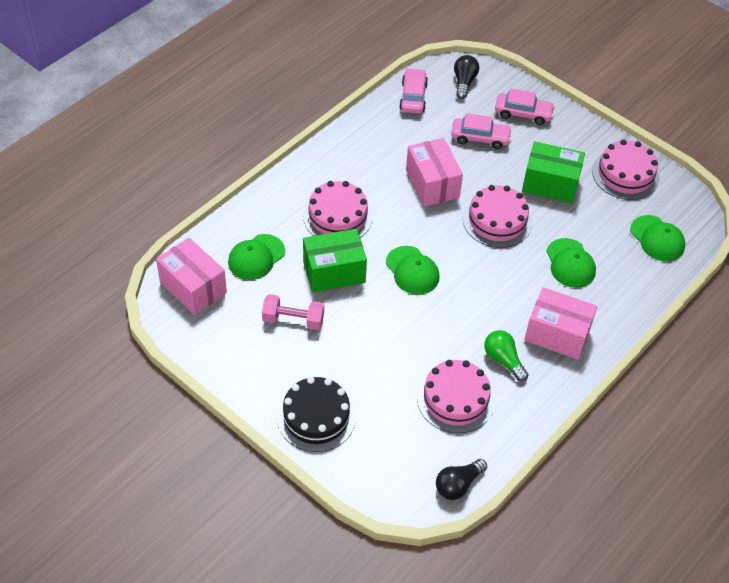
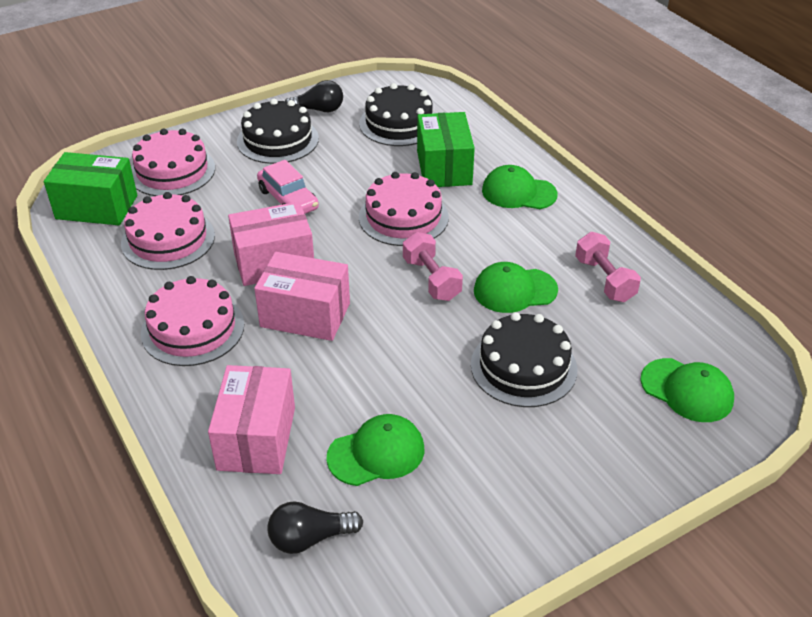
black cake: [277,377,356,452] = 1 -> [237,99,319,164] [359,83,434,146] [471,312,578,407] = 3
green light bulb: [484,330,529,382] = 1 -> none = 0
pink car: [399,68,428,114] [451,113,512,149] [495,88,555,125] = 3 -> [257,160,319,214] = 1
pink dumbbell: [262,294,324,330] = 1 -> [403,232,463,301] [575,232,641,302] = 2

